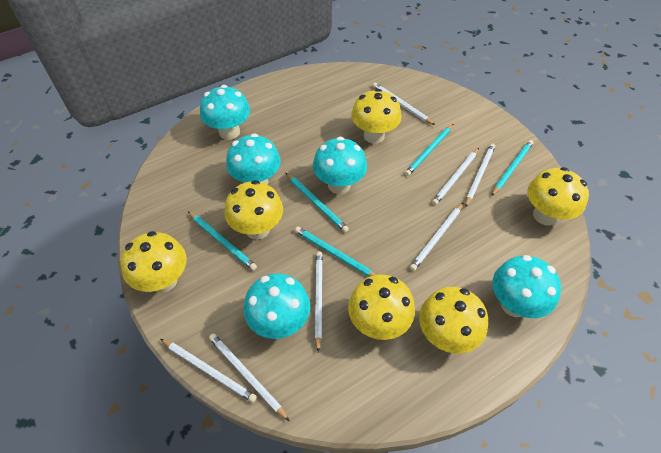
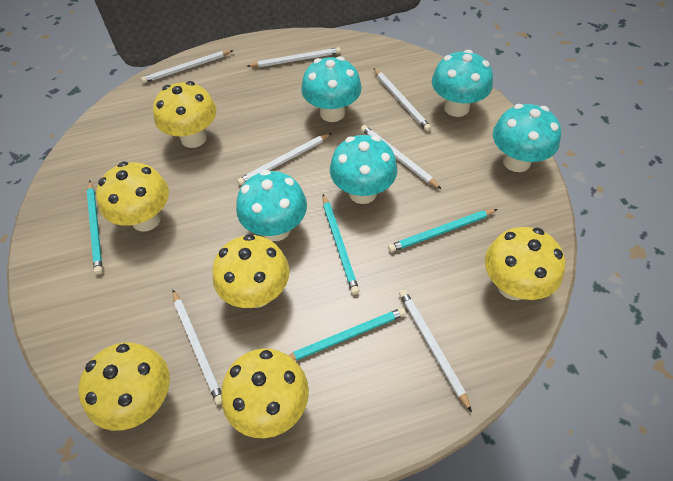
turquoise pencil: [188,212,257,271] [286,173,349,232] [295,227,376,277] [405,124,453,176] [492,140,533,196] = 5 -> [87,180,103,274] [288,308,406,361] [323,194,360,295] [388,209,498,252] = 4

